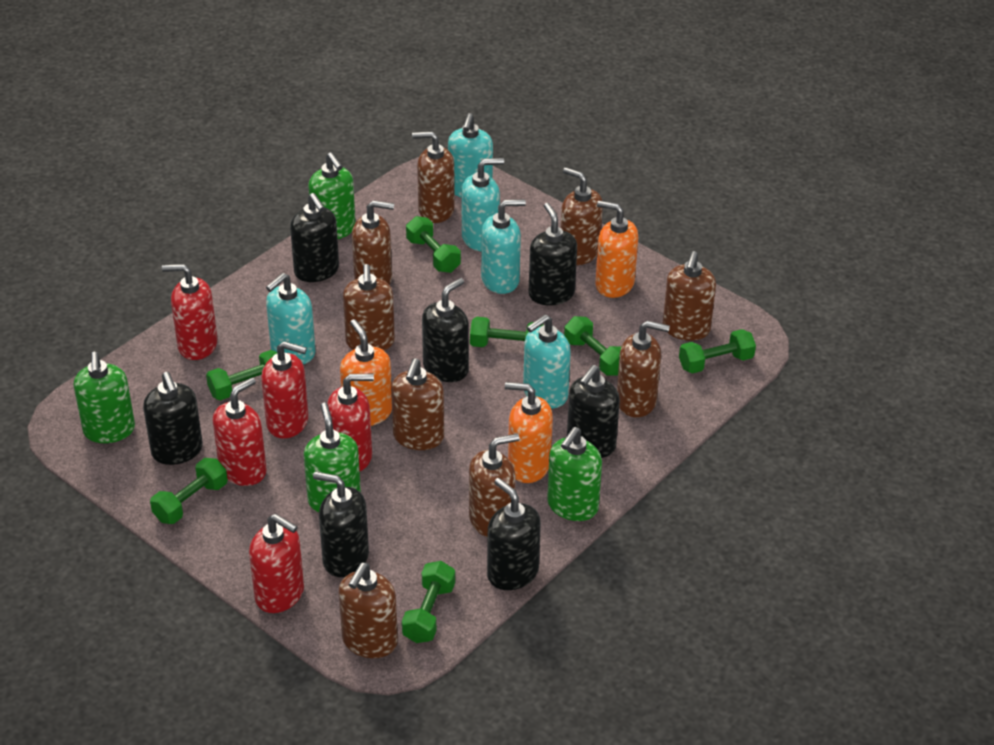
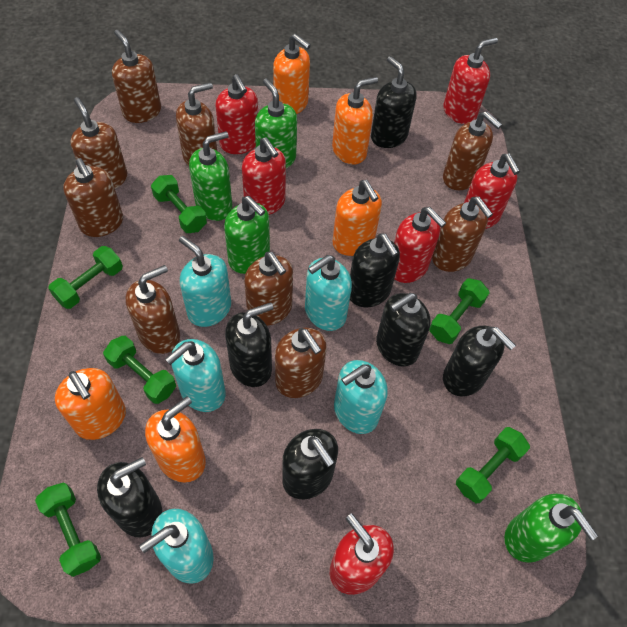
green dumbbell: [150,458,228,524] [206,350,277,400] [402,561,455,643] [406,216,461,273] [470,317,543,347] [564,316,621,376] [679,329,756,374] = 7 -> [35,483,101,577] [48,246,123,309] [103,336,176,404] [151,175,207,233] [429,278,489,344] [456,427,530,503] = 6
orange soap dispenser: [340,319,392,426] [505,382,553,483] [595,201,638,298] = 3 -> [55,368,126,440] [145,396,206,483] [273,34,311,114] [332,77,378,165] [333,180,382,256] = 5
red soap dispenser: [162,264,218,360] [213,377,267,486] [249,514,304,613] [261,341,308,439] [327,374,374,471] = 5 -> [216,74,258,154] [242,137,286,215] [330,513,394,595] [394,207,446,283] [444,38,498,124] [464,154,520,229] = 6

